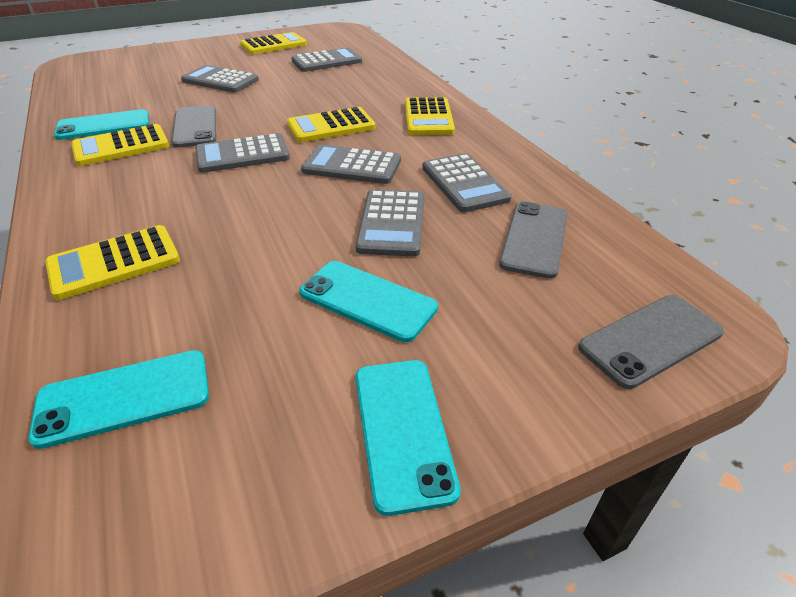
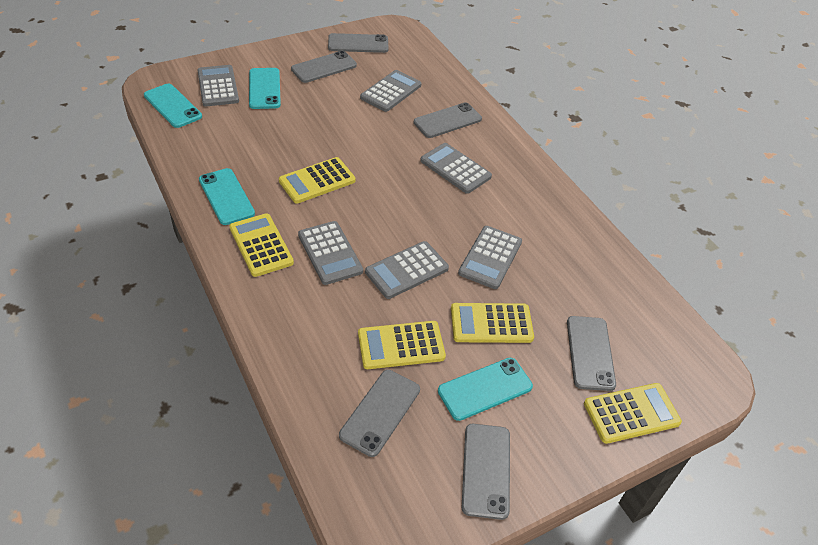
grey phone: [172,105,216,148] [499,202,568,279] [578,295,724,389] = 3 -> [291,51,357,83] [328,33,389,53] [339,370,420,457] [414,102,482,138] [462,424,510,520] [567,316,616,391] = 6

